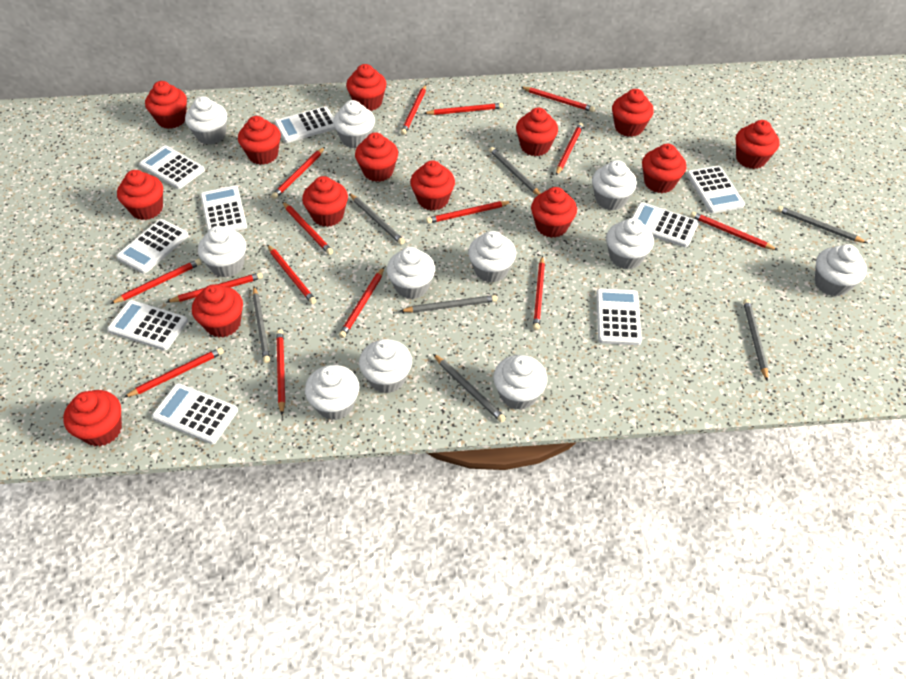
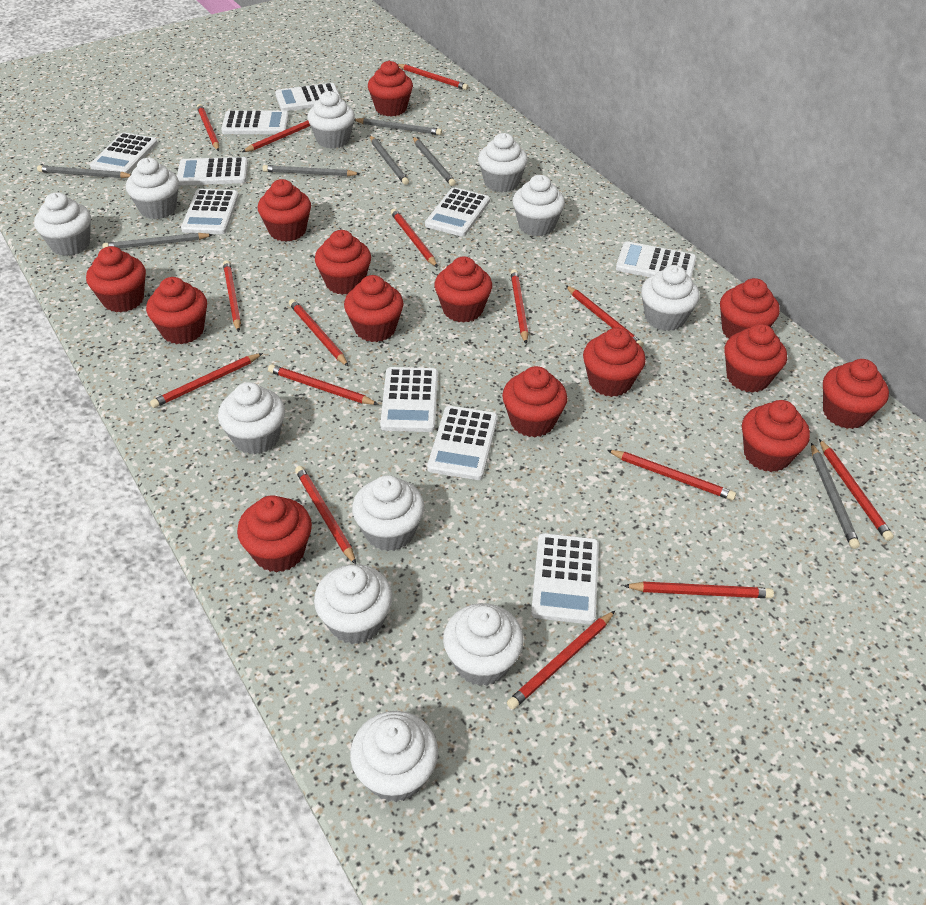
white calculator: [107,300,188,350] [116,219,189,274] [139,145,205,189] [152,383,238,444] [201,186,247,231] [275,106,335,143] [596,288,642,345] [632,202,699,247] [687,166,745,213] = 9 -> [90,132,158,174] [177,157,248,185] [181,189,239,234] [221,110,289,134] [275,83,341,111] [380,367,438,432] [425,187,490,237] [427,406,498,480] [531,533,599,624] [616,241,696,278] = 10

